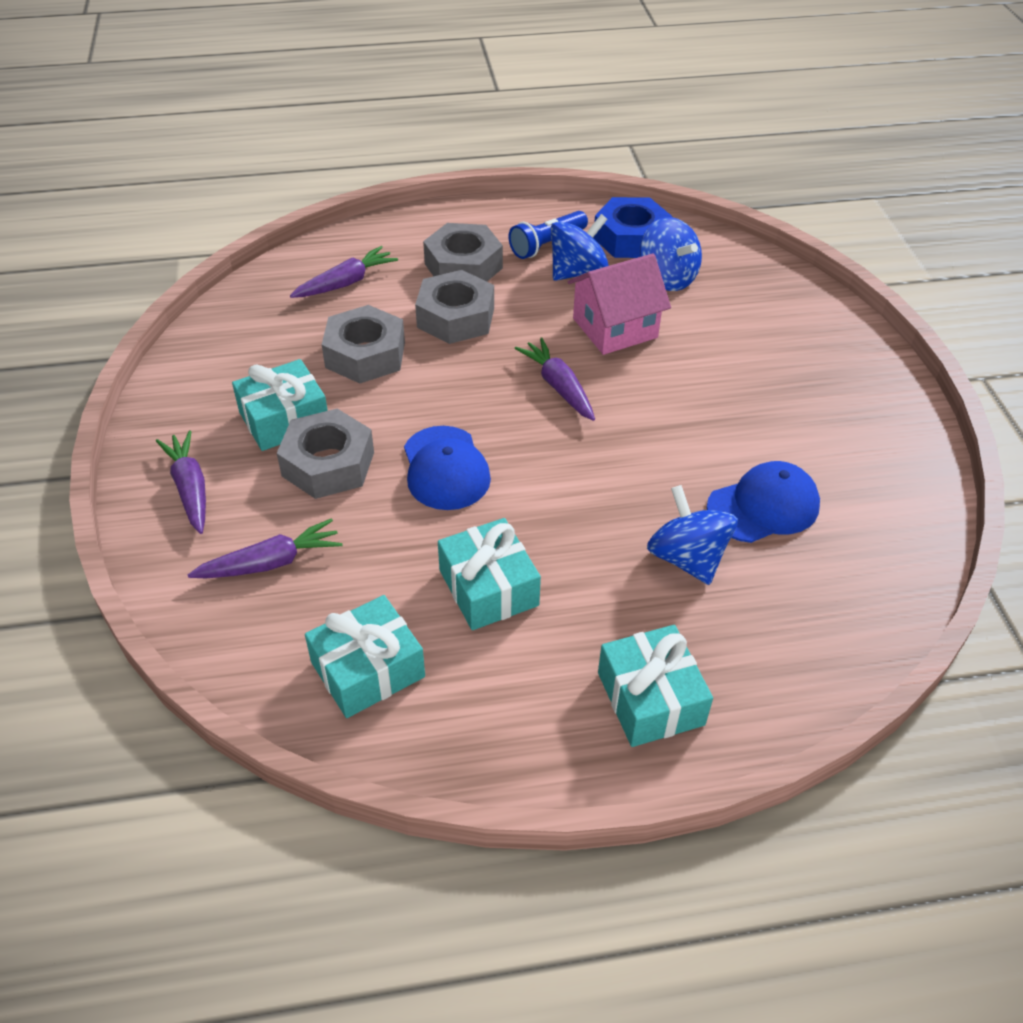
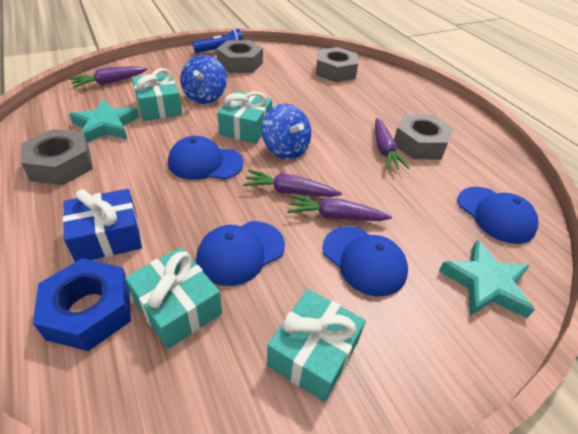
blue cap: [404,426,491,510] [707,461,820,543] = 2 -> [168,136,244,180] [196,221,285,286] [322,226,408,296] [458,187,538,244] = 4
blue gift: none = 0 -> [63,189,142,262] = 1
blue spinning top: [550,214,609,281] [640,217,702,291] [647,485,738,585] = 3 -> [180,55,227,104] [262,104,311,159] = 2
pink house: [568,253,671,355] = 1 -> none = 0
turquoise star: none = 0 -> [69,99,139,142] [439,240,535,318] = 2

